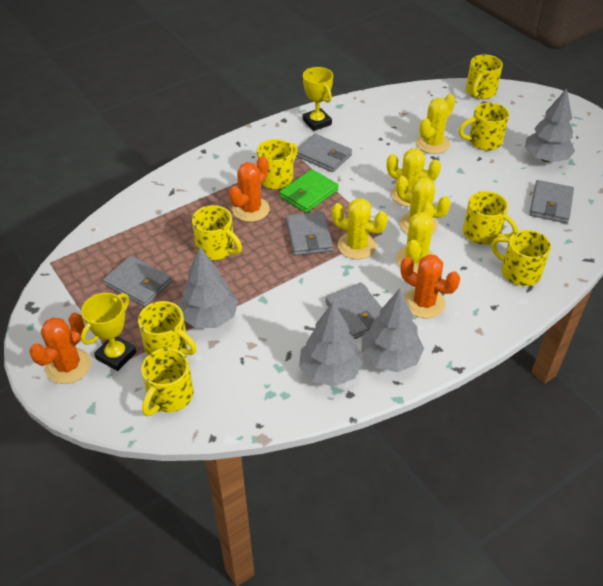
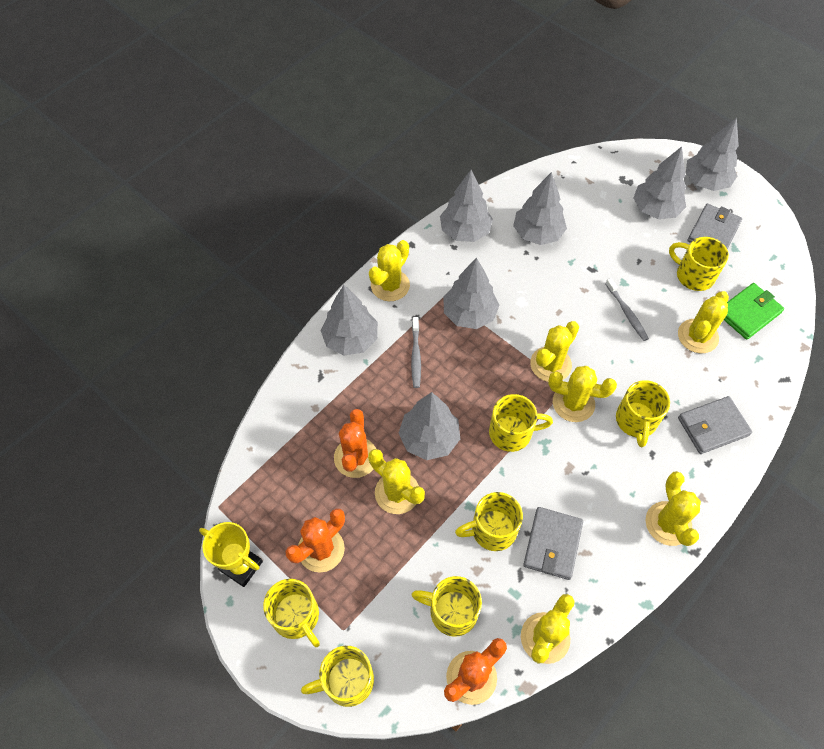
grey toothbrush: none = 0 -> [411,317,421,388] [605,278,649,341] = 2
grey tree: [178,247,239,328] [299,302,363,386] [361,288,424,372] [525,88,575,162] = 4 -> [321,285,378,356] [399,392,460,460] [440,170,493,242] [444,258,500,329] [513,172,567,245] [634,147,686,219] [686,117,739,191] = 7
grey wallet: [103,256,172,307] [286,212,333,256] [296,134,352,172] [325,283,382,339] [529,180,574,223] = 5 -> [523,507,583,580] [678,396,752,454] [688,204,742,250] = 3
yellow cactus: [332,198,388,259] [386,148,441,207] [396,176,451,234] [396,203,434,273] [416,94,455,154] = 5 -> [368,449,425,514] [369,240,410,301] [521,594,575,664] [530,321,579,382] [548,366,617,422] [645,471,701,546] [678,291,729,353] = 7
yellow mug: [138,301,197,355] [141,348,194,416] [192,205,242,260] [257,139,298,189] [459,103,509,151] [463,191,518,245] [466,55,503,99] [491,230,551,286] = 8 -> [263,579,320,647] [301,646,374,707] [412,576,482,637] [455,492,523,551] [489,394,553,452] [616,380,670,447] [669,237,729,291] = 7
yellow trophy: [81,293,137,371] [303,67,333,131] = 2 -> [199,522,263,587] = 1

